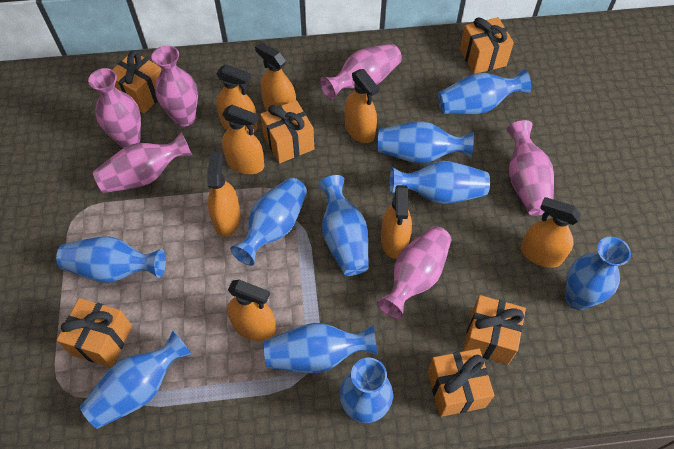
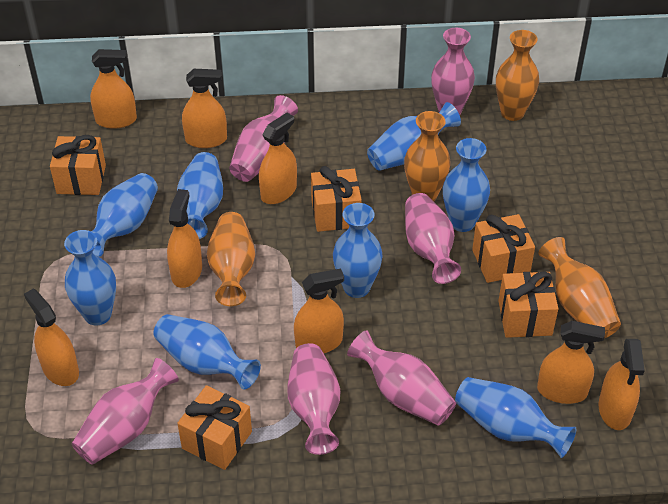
blue vase: [56,237,166,283] [80,331,192,429] [230,177,307,266] [264,323,378,373] [318,175,369,276] [340,358,393,423] [378,121,474,164] [389,161,490,204] [438,69,531,114] [565,237,631,310] = 10 -> [64,230,116,325] [91,173,158,257] [153,314,261,390] [177,152,223,239] [333,203,383,298] [367,102,461,171] [443,138,490,232] [455,377,576,458] = 8
orange gift: [56,298,132,368] [112,50,161,114] [260,100,314,164] [428,348,494,417] [460,17,514,74] [463,295,526,365] = 6 -> [50,135,106,195] [177,385,252,470] [311,166,362,232] [472,214,535,283] [499,271,558,338] = 5
orange vase: none = 0 -> [207,212,255,306] [404,111,451,202] [496,30,539,121] [539,237,621,338] = 4

